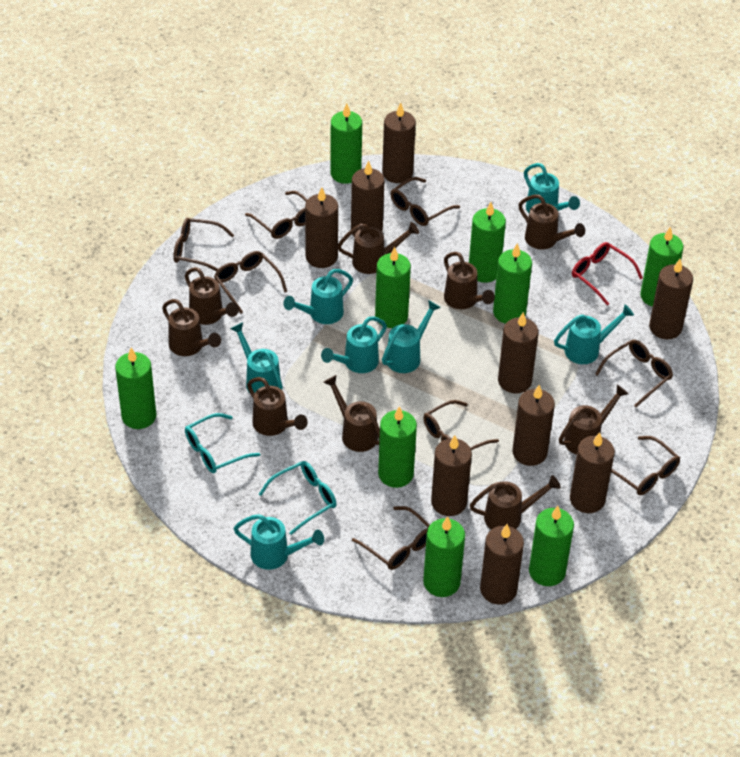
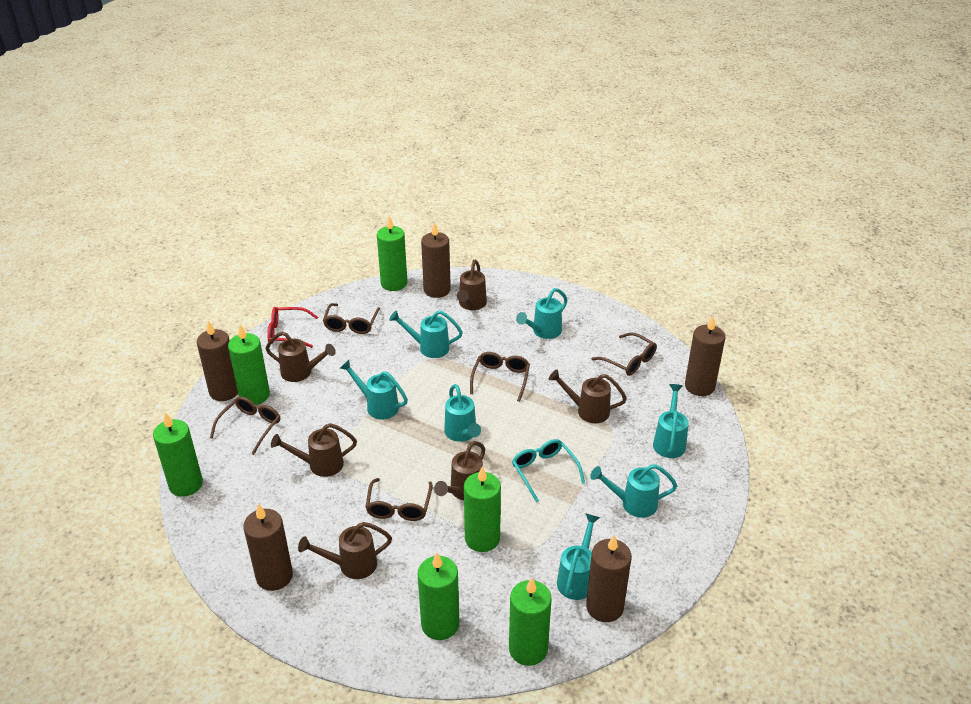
brown candle: [305,187,338,268] [351,161,385,237] [382,103,416,183] [431,435,472,516] [480,524,524,605] [498,312,538,393] [512,385,555,466] [570,432,615,513] [649,259,693,339] = 9 -> [197,320,238,401] [243,504,293,591] [421,222,451,298] [586,535,632,622] [685,316,726,396] = 5
brown glasses: [173,218,234,271] [214,251,287,314] [245,191,307,239] [352,506,430,570] [391,177,460,226] [423,400,499,450] [595,340,673,407] [611,436,680,495] = 8 -> [210,396,280,455] [323,303,380,334] [366,478,433,521] [470,352,530,402] [592,332,657,376] = 5
brown watering can: [162,299,221,356] [185,267,239,325] [247,377,308,436] [324,375,380,452] [337,222,419,274] [444,252,495,309] [470,475,561,530] [518,195,585,249] [559,385,628,455] = 9 -> [265,332,336,382] [271,423,357,477] [298,522,392,579] [434,441,485,500] [457,260,487,310] [549,370,627,423] = 6
green candle: [115,348,156,429] [330,103,362,184] [375,247,411,328] [378,406,417,488] [423,516,465,597] [469,202,506,283] [493,243,532,324] [529,506,574,586] [640,226,684,307] = 9 -> [153,412,203,497] [228,325,270,405] [377,216,407,291] [418,552,459,640] [464,466,501,552] [509,578,552,666] = 6
turquoise glasses: [185,413,260,473] [259,461,337,535] = 2 -> [512,439,585,502] = 1

